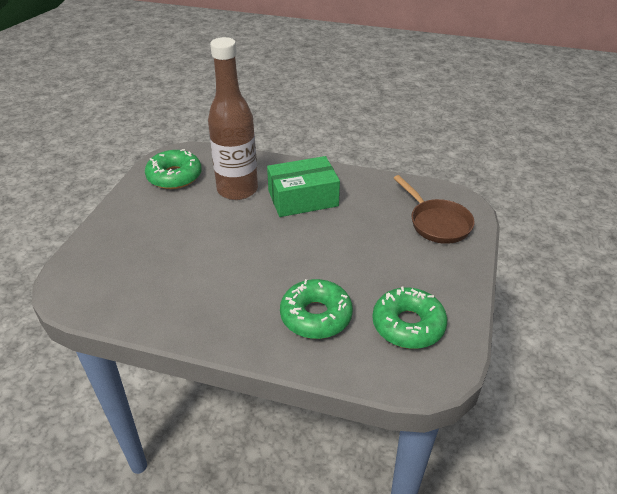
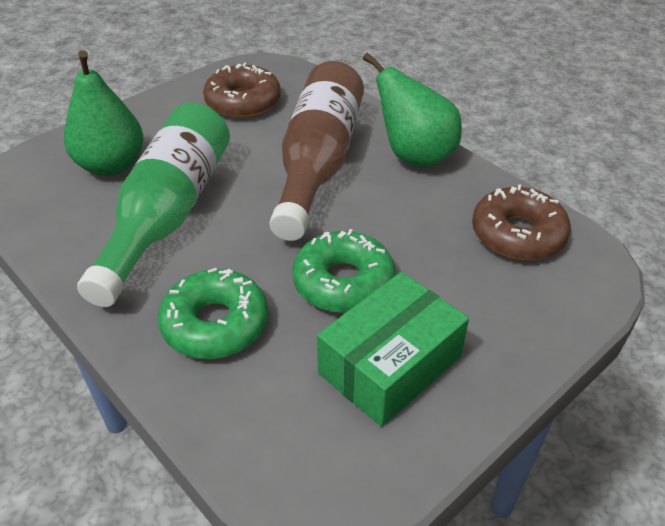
brown donut: none = 0 -> [203,62,281,118] [472,184,571,260] = 2
brown pan: [394,175,475,244] = 1 -> none = 0
green bottle: none = 0 -> [77,103,230,307] = 1
green donut: [145,149,202,189] [280,279,353,339] [372,286,447,349] = 3 -> [158,268,268,359] [292,229,396,313] = 2
green pear: none = 0 -> [64,50,143,176] [363,53,462,168] = 2

